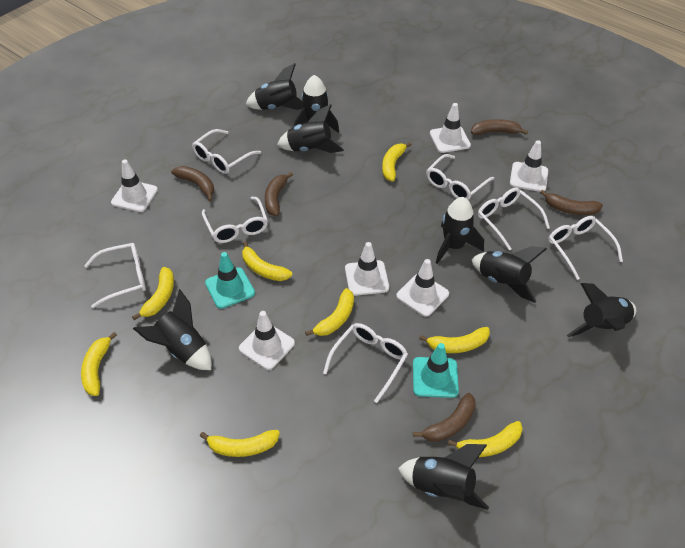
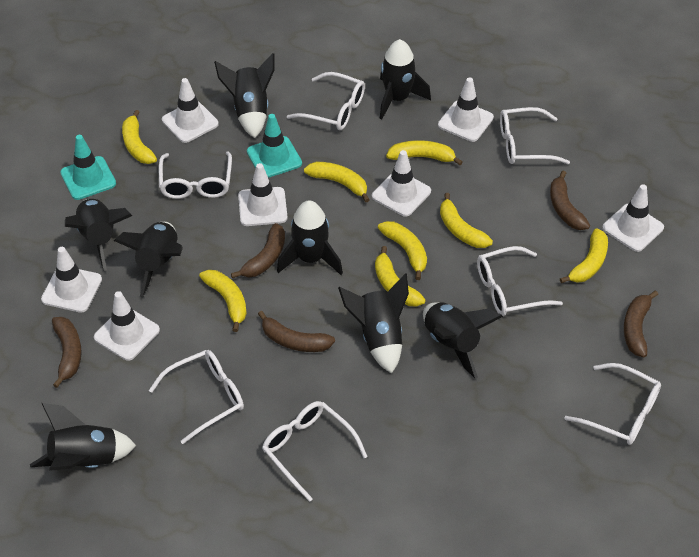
white traffic cone: [111,160,158,212] [239,311,295,370] [345,242,389,296] [396,259,449,317] [430,103,471,153] [510,140,548,192] = 6 -> [41,247,102,313] [94,291,160,361] [162,78,219,143] [238,163,288,226] [372,150,431,217] [438,77,494,142] [602,184,664,252] = 7

